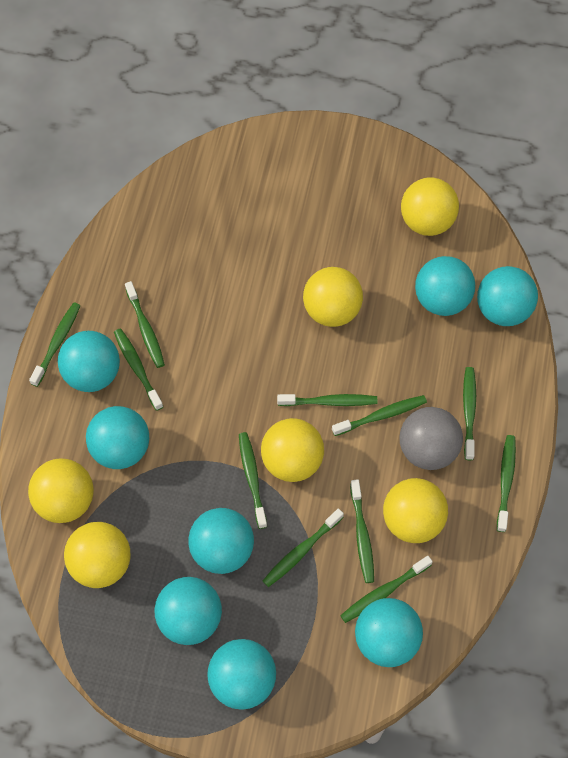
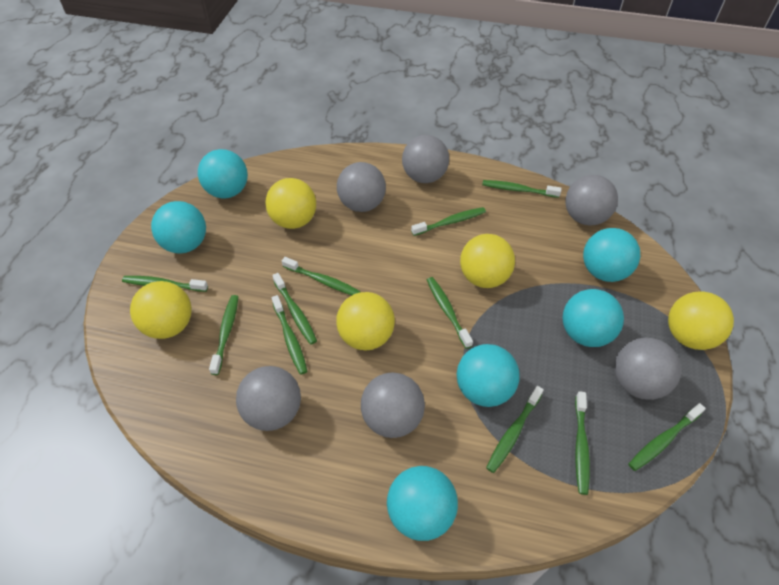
grey ball: [399,407,463,470] = 1 -> [236,366,301,431] [337,162,386,212] [361,373,425,438] [402,135,449,183] [565,175,618,226] [614,338,681,400] = 6
turquoise ball: [58,331,120,392] [86,406,149,469] [154,577,222,645] [188,508,254,574] [207,639,276,709] [355,598,423,667] [415,256,475,316] [477,266,538,326] = 8 -> [151,201,206,253] [198,149,248,198] [387,466,458,541] [456,344,520,407] [562,289,624,347] [583,228,640,282] = 6
yellow ball: [28,459,94,523] [64,522,131,588] [261,418,324,482] [303,267,363,327] [383,478,448,543] [401,177,459,236] = 6 -> [130,281,192,339] [265,178,316,229] [336,292,395,350] [460,234,515,288] [668,291,734,350] = 5

